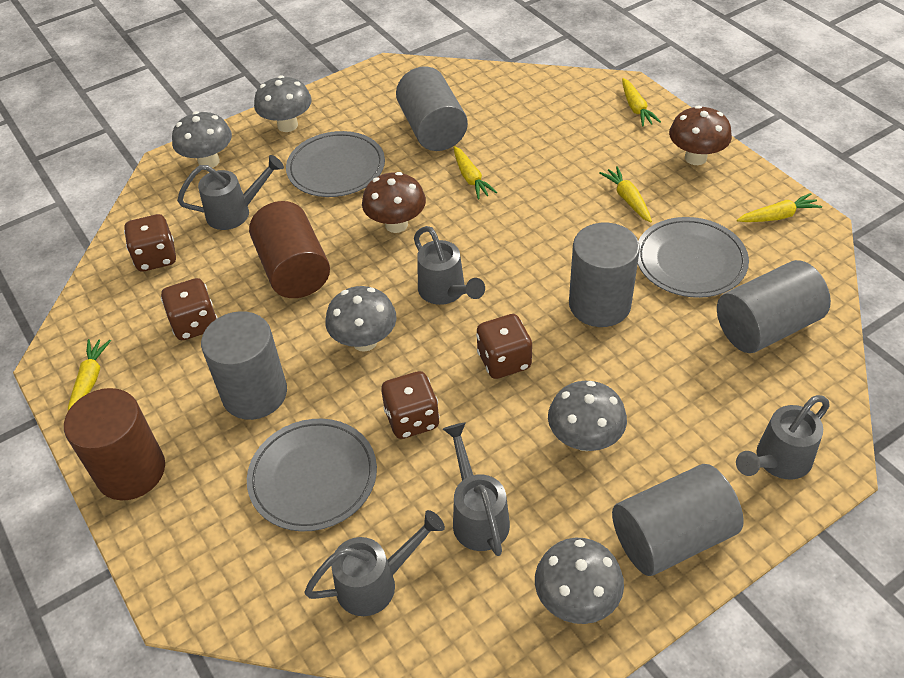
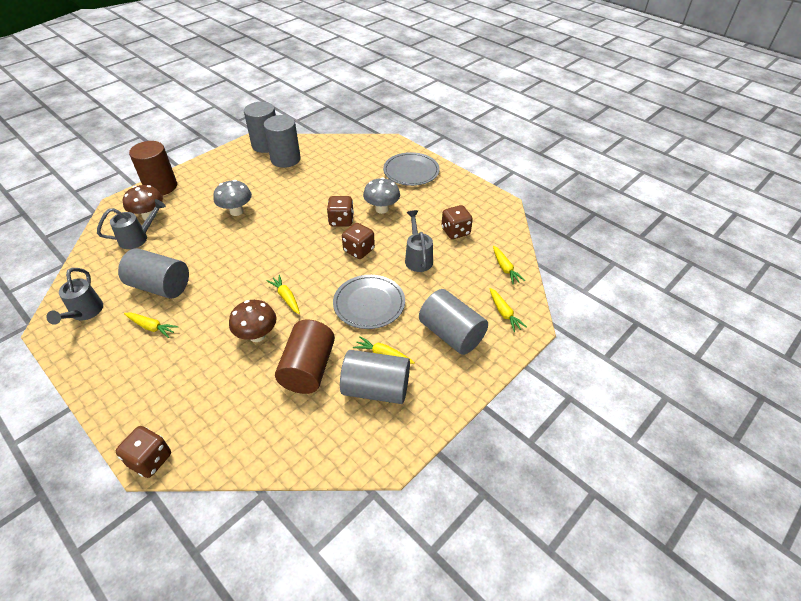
grey mushroom: [172,111,232,168] [254,75,312,132] [325,286,396,352] [535,538,624,624] [548,381,627,451] = 5 -> [214,180,252,216] [363,177,400,214] = 2
grey plate: [247,419,377,532] [286,131,385,197] [638,217,749,298] = 3 -> [333,275,405,329] [383,152,440,186] = 2
grey watering can: [177,155,284,230] [304,510,445,616] [414,226,485,305] [443,423,510,556] [736,395,830,480] = 5 -> [46,268,103,325] [97,199,166,249] [405,210,433,272] = 3

